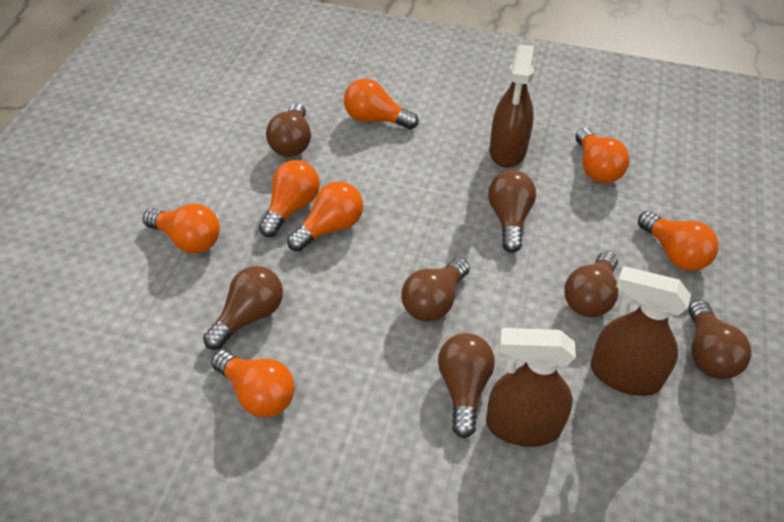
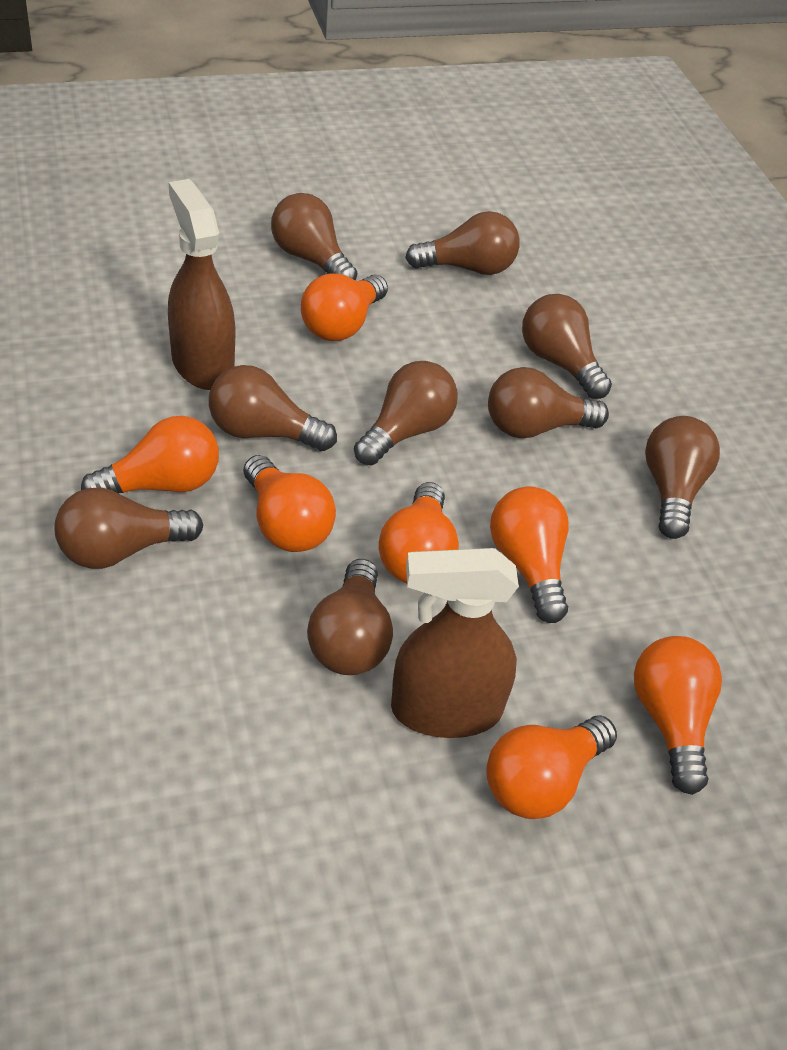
brown light bulb: [203,266,283,350] [266,103,311,157] [401,258,470,322] [438,333,495,438] [488,170,536,253] [564,251,618,317] [688,300,751,379] = 7 -> [54,487,203,569] [209,365,337,451] [271,193,358,280] [307,559,393,675] [354,361,458,466] [405,211,520,275] [488,367,609,438] [522,294,612,399] [645,416,720,539] = 9
brown spray bottle: [486,328,576,447] [489,44,534,168] [591,266,691,396] = 3 -> [168,179,235,390] [391,548,519,738] = 2

